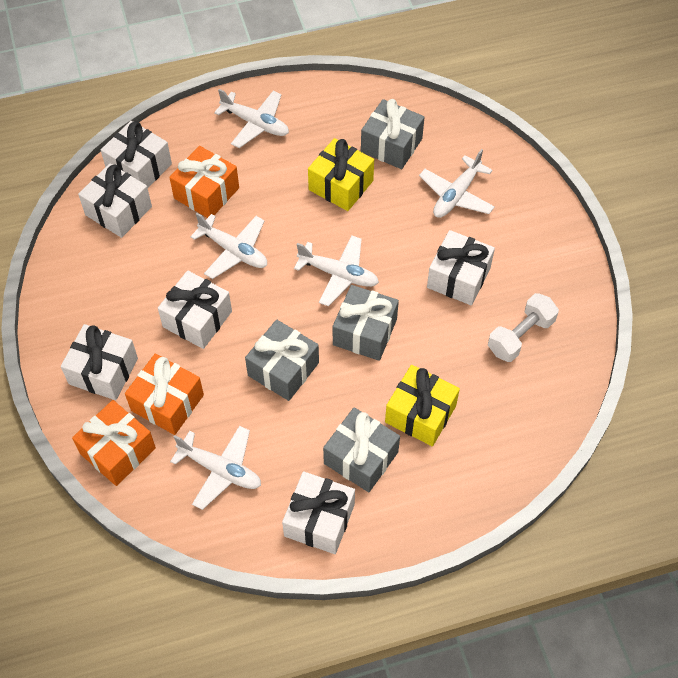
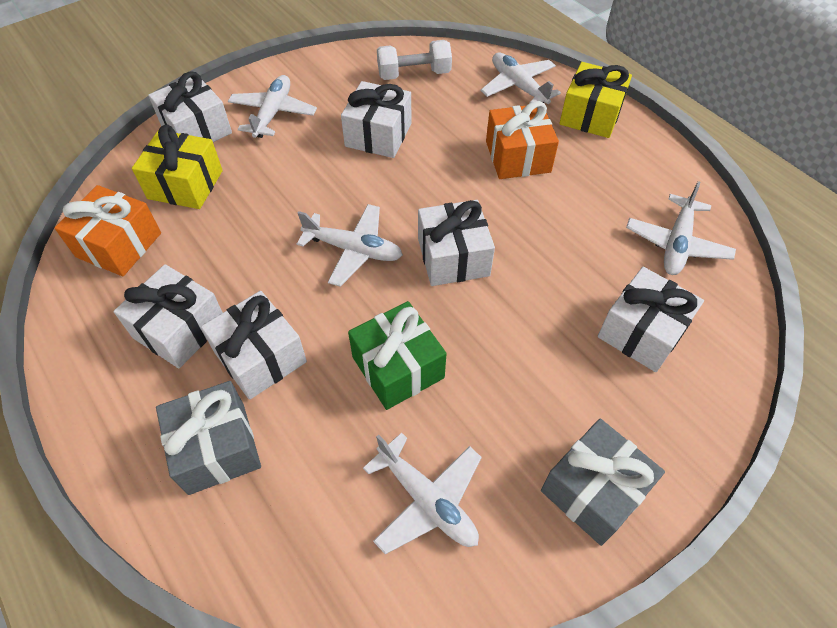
green gift: none = 0 -> [348,301,447,410] = 1
grey gift: [245,320,319,401] [323,407,400,492] [333,285,399,361] [361,99,425,169] = 4 -> [156,381,261,495] [541,419,665,546] = 2
orange gift: [72,400,156,486] [125,354,204,435] [169,146,239,218] = 3 -> [55,185,161,276] [486,101,559,179] = 2

